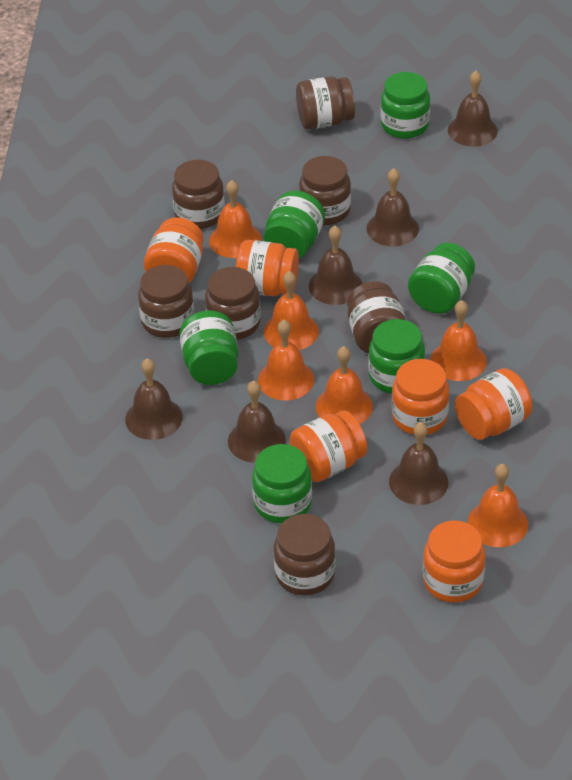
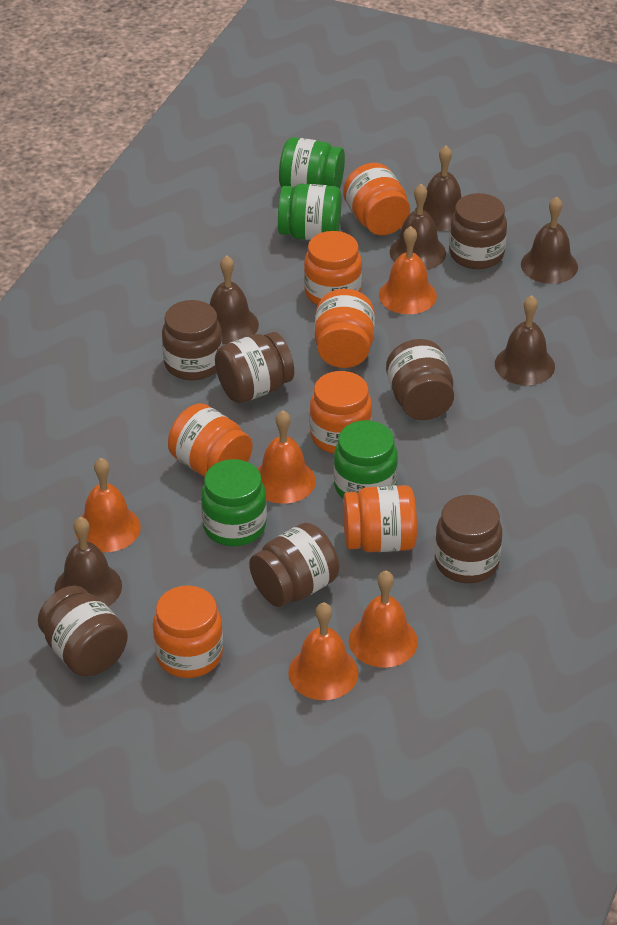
green jar: [179,310,238,385] [252,444,312,523] [264,191,325,258] [368,319,425,394] [381,72,430,139] [408,243,475,314] = 6 -> [201,459,267,546] [278,184,341,240] [279,137,345,189] [334,420,398,498] = 4
orange bell: [209,180,262,258] [258,320,314,401] [264,271,319,350] [315,346,373,424] [430,300,487,381] [467,464,528,547] = 6 -> [75,458,141,552] [258,410,316,504] [288,602,359,700] [349,571,418,668] [379,226,437,314] = 5
orange jar: [144,217,204,283] [235,240,299,296] [290,410,367,482] [392,359,449,435] [423,520,485,603] [455,368,533,440] = 6 -> [153,585,223,678] [168,403,253,477] [304,231,362,305] [310,371,372,454] [315,289,375,368] [343,163,410,235] [343,485,417,552] = 7

